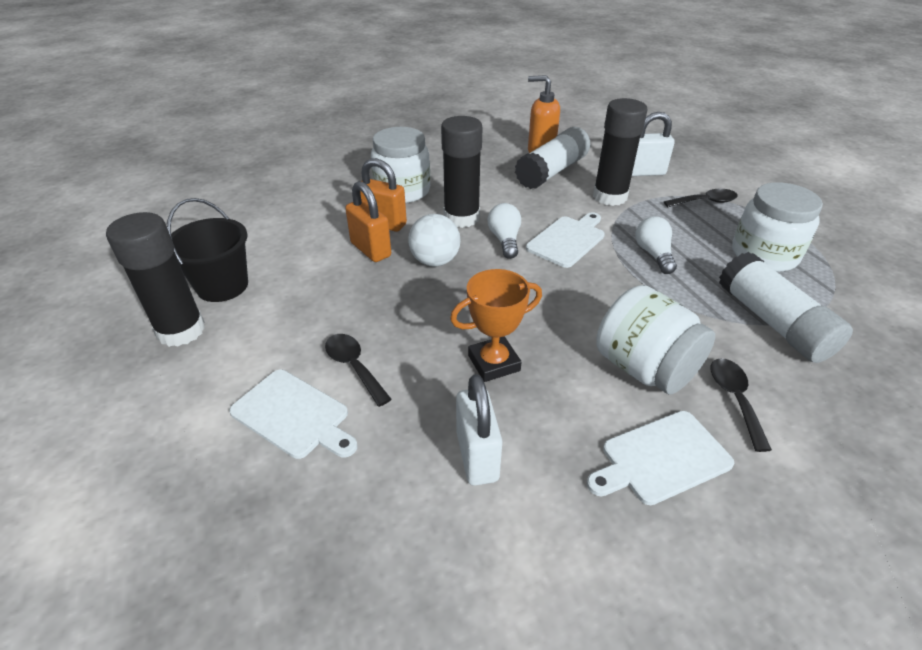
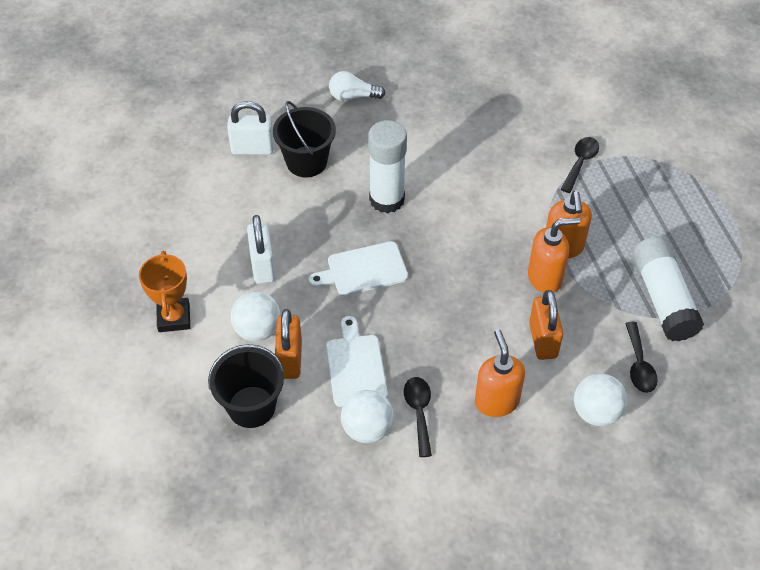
black bucket: [167,198,248,302] = 1 -> [208,344,284,428] [273,101,336,177] = 2
black glue stick: [106,212,205,347] [441,116,483,228] [593,98,648,206] = 3 -> none = 0
orange soap dispenser: [528,75,560,153] = 1 -> [475,329,525,417] [528,217,580,293] [546,191,592,259] = 3
white ball: [408,214,460,266] = 1 -> [231,291,281,341] [341,390,394,443] [574,373,627,426] = 3
white cutting board: [229,370,358,459] [526,212,605,268] [587,411,734,505] = 3 -> [308,241,408,296] [326,316,388,407] = 2
white jar: [371,127,430,203] [596,285,715,395] [732,182,823,272] = 3 -> none = 0
white light bulb: [487,203,521,259] [636,216,677,274] = 2 -> [329,71,386,101] = 1

